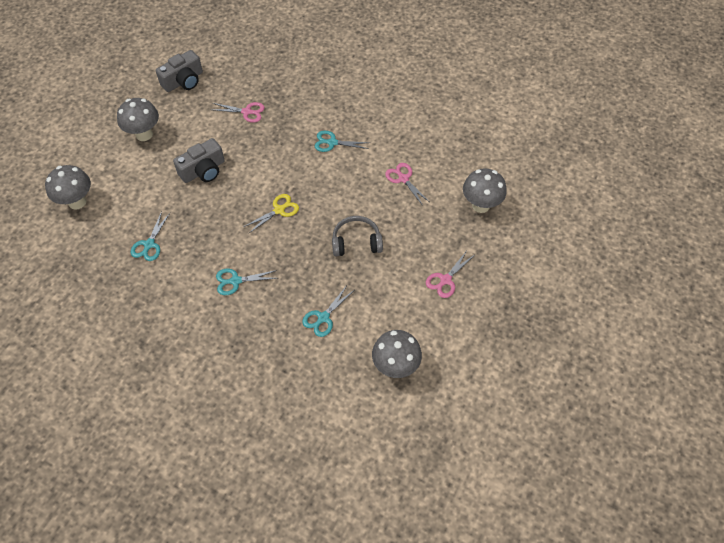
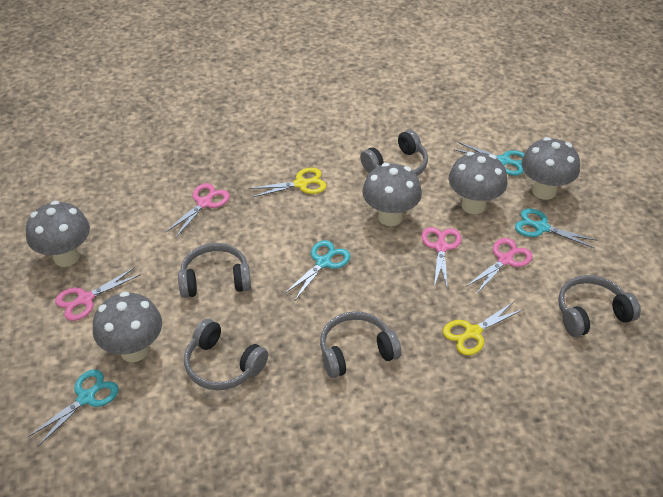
grey camera: [156,50,203,92] [173,138,225,183] = 2 -> none = 0
grey headphones: [332,216,383,256] = 1 -> [178,243,251,298] [184,319,268,390] [320,311,401,378] [360,130,428,176] [558,275,641,337] = 5
grey mushroom: [45,165,91,210] [117,98,159,141] [372,330,422,378] [463,169,507,213] = 4 -> [26,201,90,267] [93,292,162,362] [362,163,422,226] [448,152,507,214] [522,137,580,200] = 5
pink scissors: [213,102,265,123] [385,163,431,206] [426,252,473,298] = 3 -> [55,267,141,321] [166,183,230,237] [421,227,462,290] [467,238,533,295] = 4
yellow scissors: [243,194,299,233] = 1 -> [249,168,327,197] [443,301,524,355] = 2

